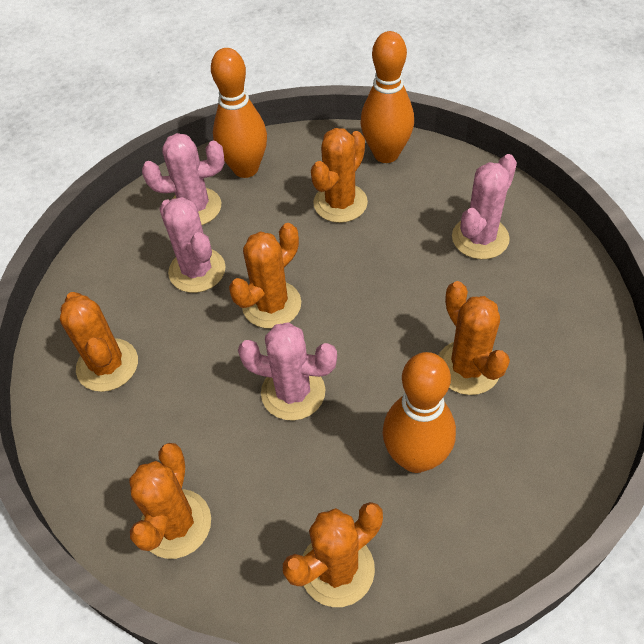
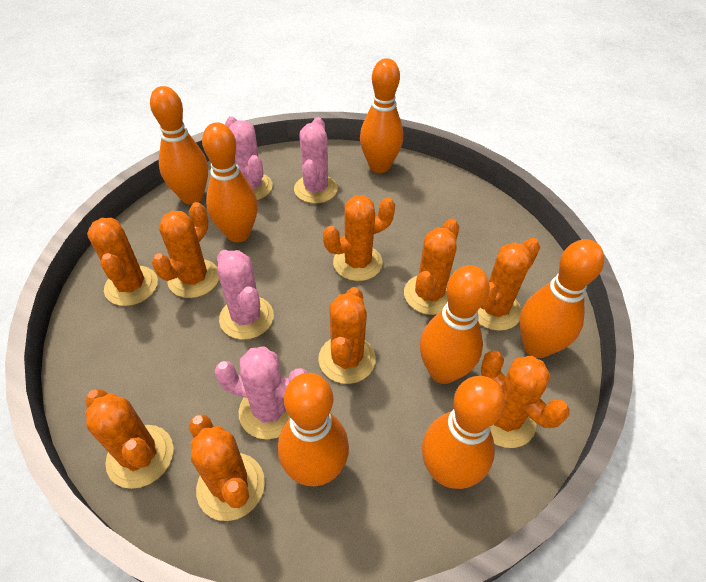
orange bowling pin: [211,48,267,178] [360,31,414,163] [383,352,456,473] = 3 -> [150,86,208,204] [202,122,258,242] [278,373,349,486] [360,58,403,173] [420,265,490,384] [422,376,505,489] [519,239,605,358] = 7
orange cactus: [60,292,138,392] [129,443,211,559] [229,223,301,328] [283,502,383,607] [311,128,368,223] [438,281,510,395] = 6 -> [85,389,174,489] [87,217,158,306] [151,202,219,298] [189,415,265,521] [318,287,376,384] [323,195,395,281] [404,219,459,315] [478,238,540,331] [481,351,570,448] = 9

